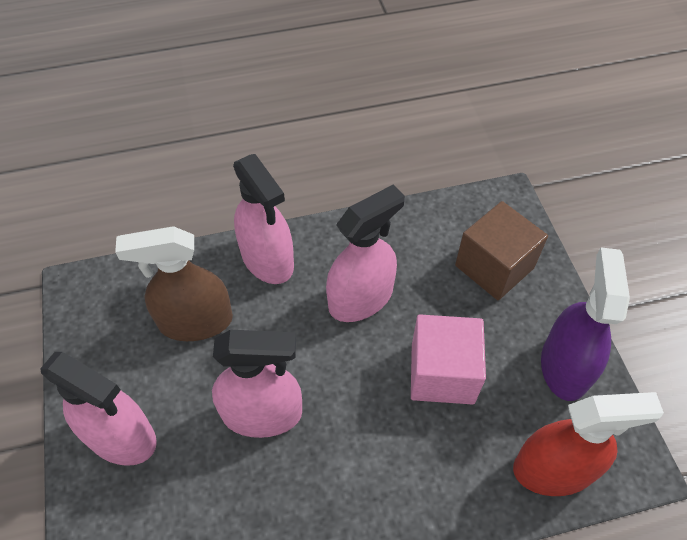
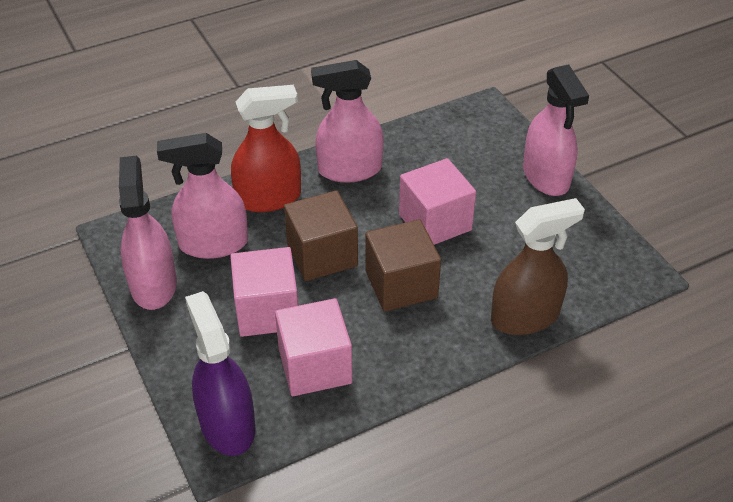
brown cube: [455,201,548,300] = 1 -> [284,190,358,281] [365,219,441,312] = 2
pink cube: [411,315,486,405] = 1 -> [230,247,298,337] [275,298,352,396] [399,158,476,245] = 3

